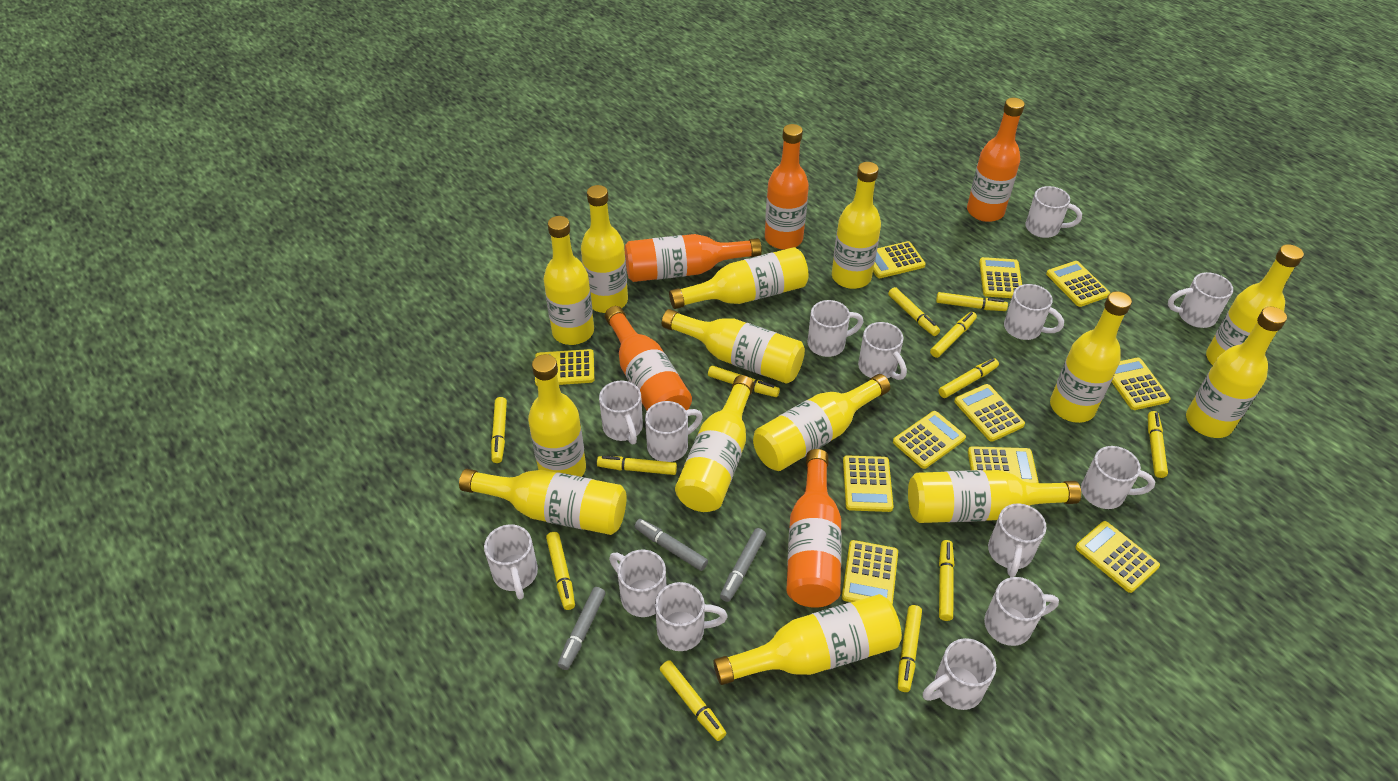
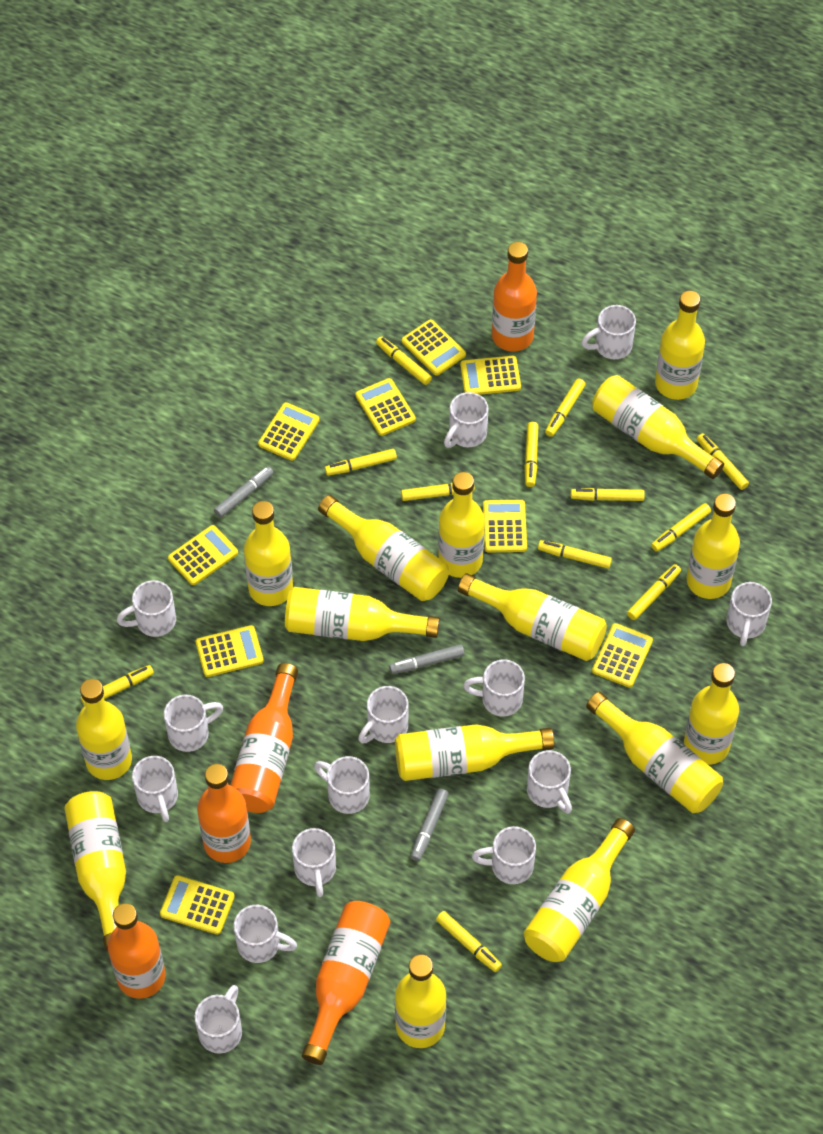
yellow bottle: [459,469,627,535] [528,354,586,477] [543,216,594,345] [581,185,628,313] [662,309,805,384] [669,247,809,309] [675,375,754,512] [713,594,902,685] [753,374,890,471] [832,162,881,289] [908,470,1081,523] [1050,291,1132,423] [1186,307,1287,438] [1206,244,1304,365] = 14 -> [64,791,126,951] [76,679,132,780] [244,501,293,606] [285,587,440,641] [318,495,449,601] [395,724,554,781] [395,954,447,1048] [438,472,485,578] [458,573,607,661] [524,818,635,962] [586,692,723,813] [592,375,724,479] [655,291,705,400] [684,663,739,765] [687,494,740,599] = 15
yellow calculator: [535,349,594,386] [842,540,898,605] [843,455,893,512] [873,241,926,278] [893,411,966,469] [954,384,1025,442] [968,446,1039,483] [979,257,1022,298] [1046,261,1110,307] [1075,521,1160,593] [1111,358,1171,410] = 11 -> [160,875,235,935] [168,525,238,585] [196,625,264,677] [258,402,320,461] [355,378,416,436] [402,319,466,376] [460,356,521,395] [483,500,527,553] [592,623,653,688] = 9

